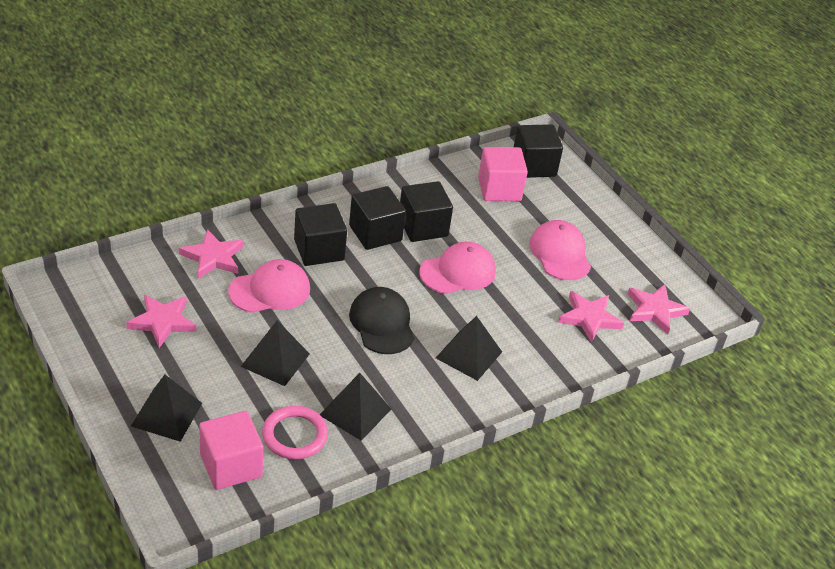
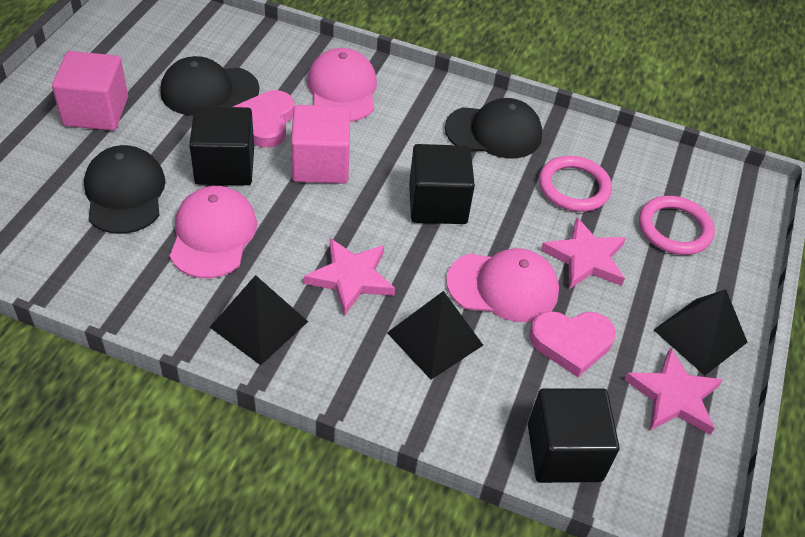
black cap: [349,287,414,354] = 1 -> [84,145,165,234] [160,56,259,116] [445,98,542,159] = 3
black cube: [294,203,347,266] [349,186,406,250] [400,181,453,242] [514,124,563,178] = 4 -> [189,106,254,185] [409,144,475,224] [528,388,620,483] = 3
black pyramid: [131,375,202,442] [241,321,310,386] [319,373,391,441] [436,316,502,381] = 4 -> [210,275,308,365] [387,291,483,380] [654,289,748,376] = 3
pink heart: none = 0 -> [233,90,294,148] [529,311,616,377] = 2
pink ring: [262,406,328,459] = 1 -> [539,156,612,212] [639,196,715,255] = 2
pink star: [126,295,196,348] [179,229,243,278] [558,291,624,343] [627,284,690,334] = 4 -> [304,238,395,316] [541,217,626,289] [624,347,723,435] = 3

